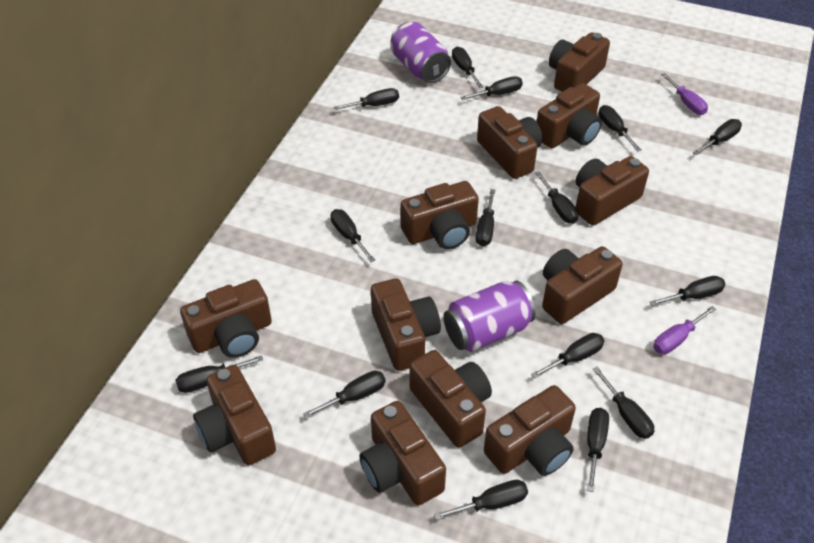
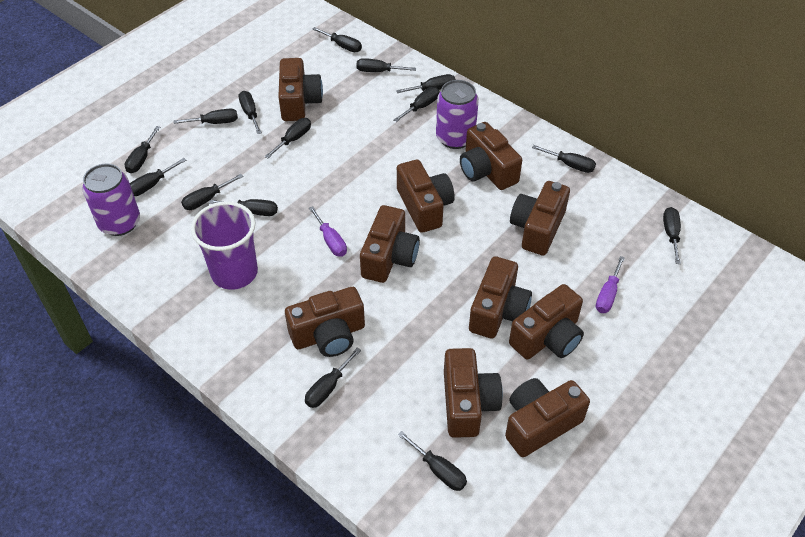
brown camera: [180,279,272,358] [193,365,276,465] [359,401,446,505] [371,278,441,371] [401,181,479,249] [409,350,492,448] [477,106,542,179] [484,385,576,476] [537,83,602,148] [542,246,623,324] [549,32,610,92] [576,156,649,225] = 12 -> [278,58,323,121] [285,287,365,357] [360,205,420,283] [397,160,455,233] [444,348,503,438] [460,122,522,190] [469,256,532,339] [505,378,590,457] [509,284,584,359] [510,181,570,256] = 10
purple cup: none = 0 -> [191,202,258,290] = 1

